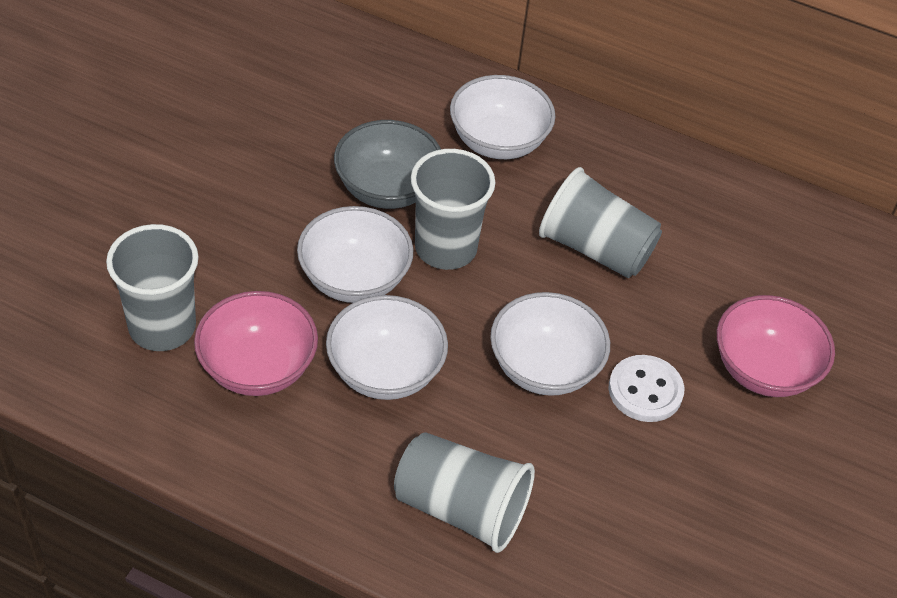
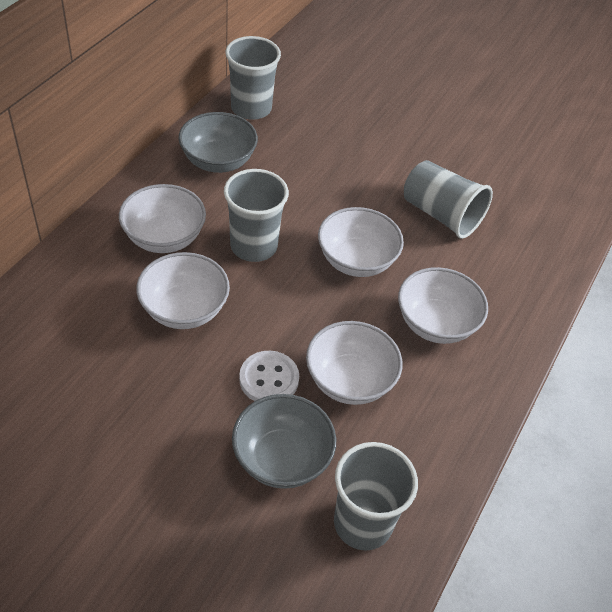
grey bowl: [334,120,441,209] = 1 -> [179,112,258,173] [232,394,336,489] = 2
pink bowl: [194,291,318,396] [717,295,835,397] = 2 -> none = 0
white bowl: [297,206,414,303] [326,295,448,400] [450,75,555,159] [490,292,610,396] = 4 -> [119,184,206,253] [136,252,230,329] [306,321,403,405] [318,207,404,277] [398,267,488,344] = 5

